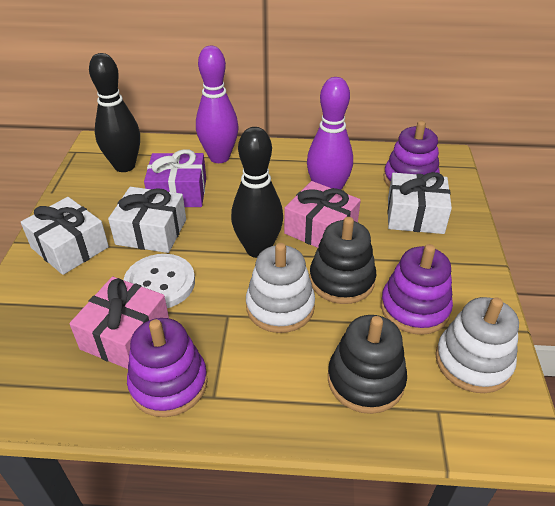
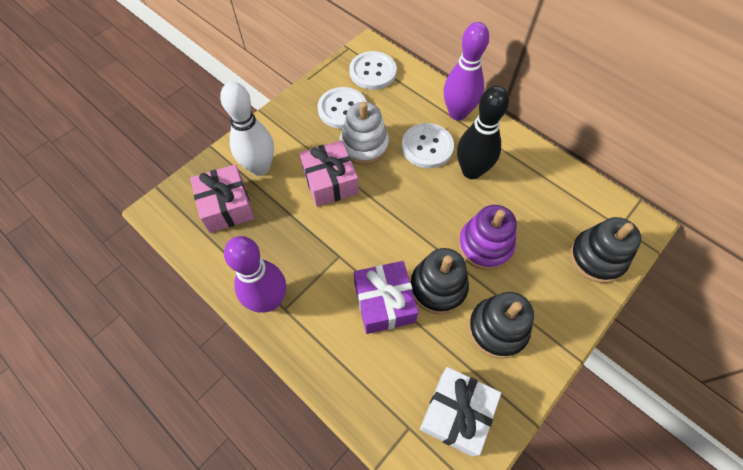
black bowling pin: [89,53,140,172] [231,127,283,258] = 2 -> [457,86,509,179] = 1
black stacking toy: [309,217,376,304] [328,315,407,414] = 2 -> [410,248,469,314] [468,292,534,359] [570,217,642,283] = 3
purple stacking toy: [127,318,208,417] [381,244,453,335] [384,121,440,188] = 3 -> [458,205,517,270] = 1
white bowling pin: none = 0 -> [220,82,274,176] = 1
white button: [124,254,195,308] = 1 -> [318,87,367,129] [349,51,397,90] [402,123,454,168] = 3
white gift: [21,197,109,275] [108,187,186,253] [387,172,452,234] = 3 -> [420,367,501,457] = 1
white stacking toy: [246,243,315,333] [435,297,519,393] = 2 -> [340,102,389,165] = 1

